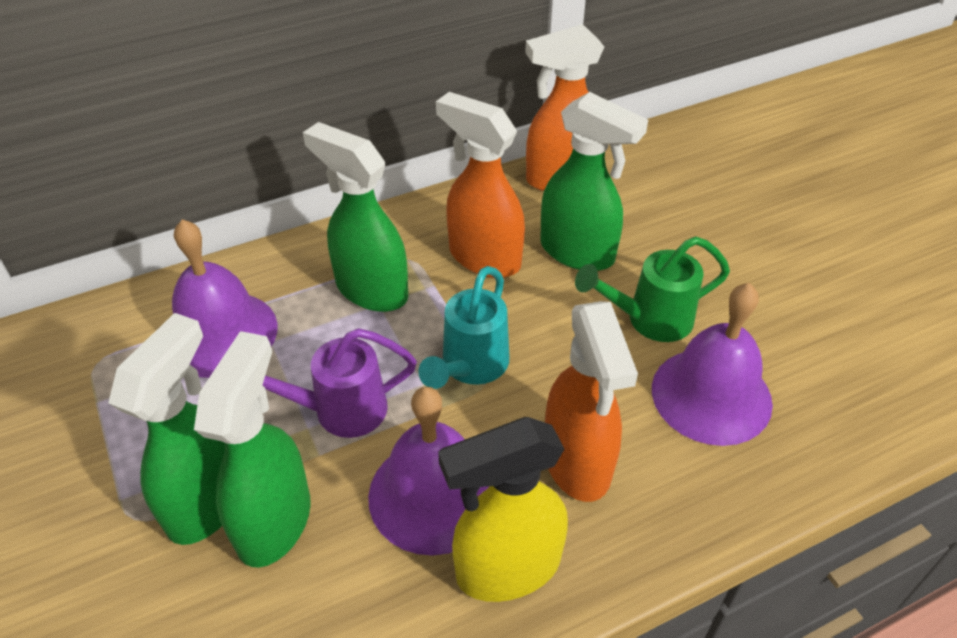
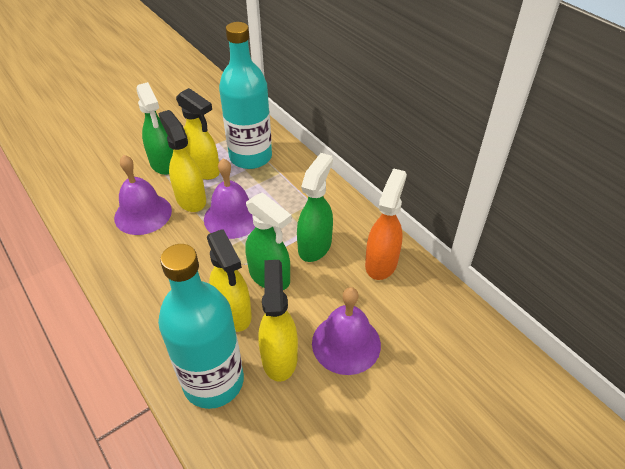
green spray bottle: [108,313,225,545] [194,331,310,568] [303,122,408,312] [540,92,648,271] = 4 -> [136,82,173,175] [245,192,292,290] [297,153,333,262] = 3
green watering can: [575,236,730,342] = 1 -> none = 0
orange spray bottle: [436,92,525,278] [525,24,604,191] [545,301,638,502] = 3 -> [365,168,407,280] = 1
purple watering can: [263,328,417,438] = 1 -> none = 0
turquoise bottle: none = 0 -> [158,244,244,409] [219,22,272,169] = 2
turquoise watering can: [418,266,509,389] = 1 -> none = 0
yellow spray bottle: [438,417,568,602] = 1 -> [158,110,206,212] [176,88,220,180] [207,229,252,332] [258,260,298,382] = 4

